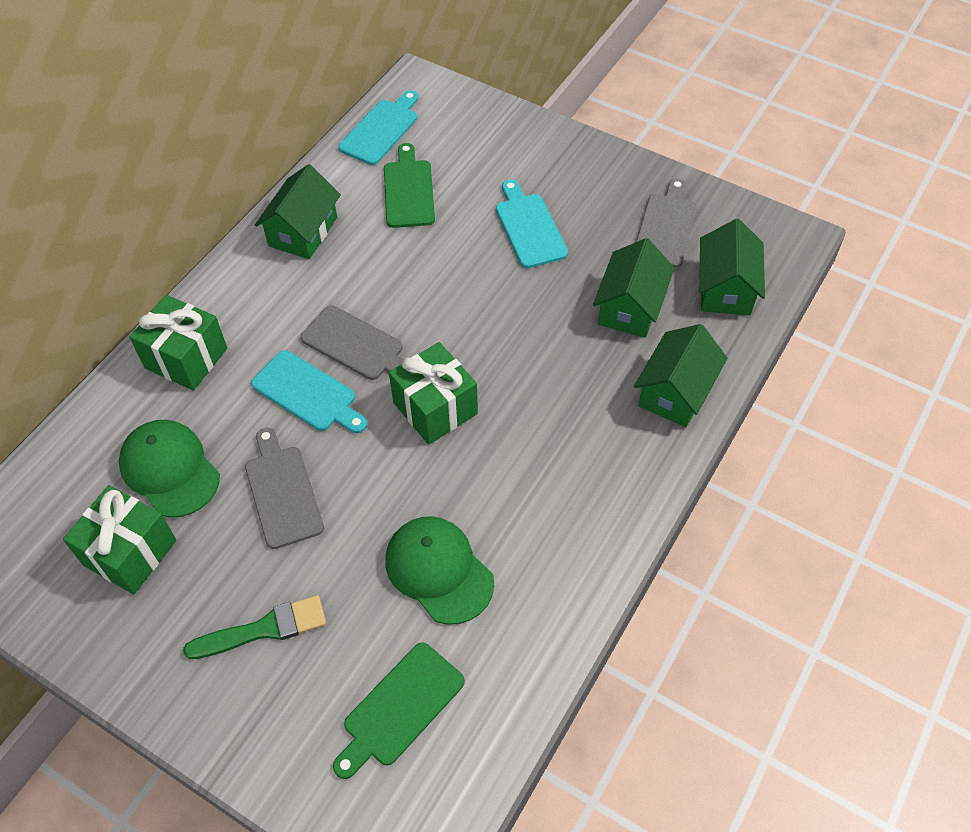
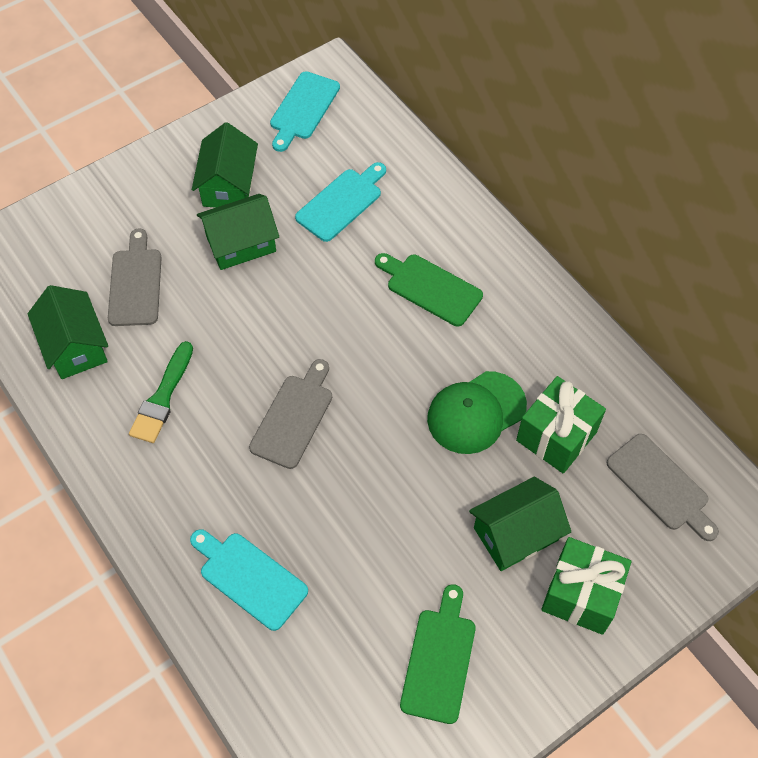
green cap: [119,420,220,518] [385,516,494,625] = 2 -> [427,371,527,454] = 1
green gift: [63,485,177,594] [130,295,227,391] [389,342,478,444] = 3 -> [516,376,606,474] [541,537,632,635] = 2

